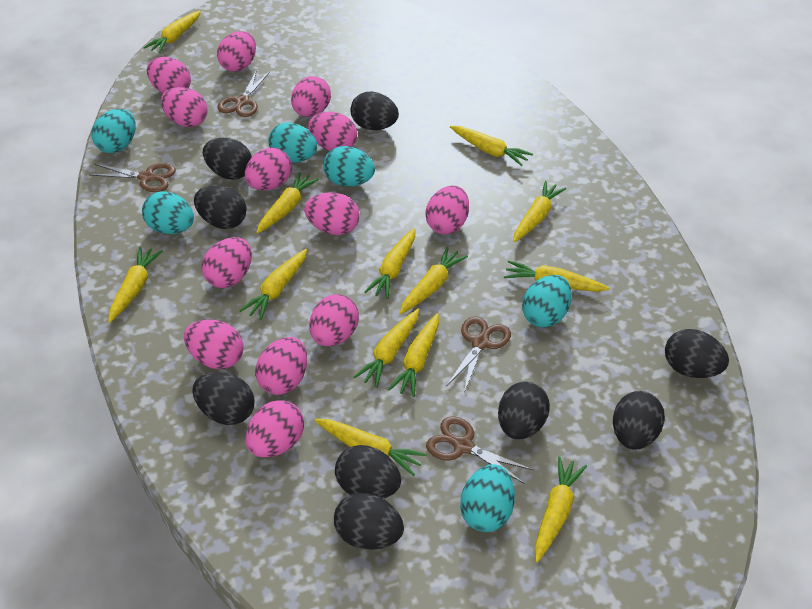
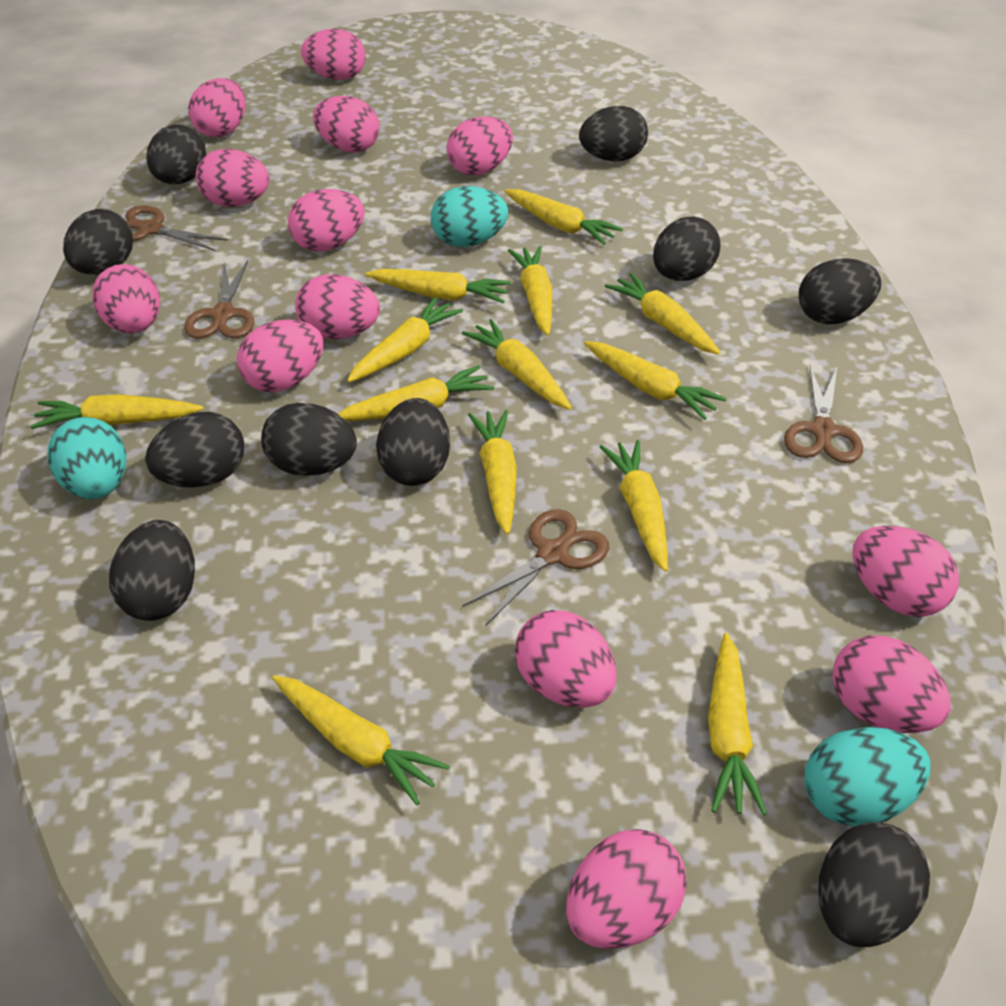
black egg: [192,372,255,425] [194,185,247,229] [203,138,252,180] [334,493,404,550] [335,445,401,499] [351,91,399,130] [498,381,550,439] [613,391,665,449] [665,329,729,378] = 9 -> [63,209,133,275] [109,520,195,621] [145,412,244,488] [146,125,206,184] [261,403,357,476] [376,398,450,486] [579,106,648,161] [653,216,721,281] [799,258,881,324] [818,822,930,947] = 10
turquoise egg: [91,109,136,153] [142,191,194,234] [268,122,317,163] [323,146,375,187] [460,464,515,532] [522,275,572,327] = 6 -> [47,417,126,499] [431,186,508,247] [805,727,930,827] = 3

